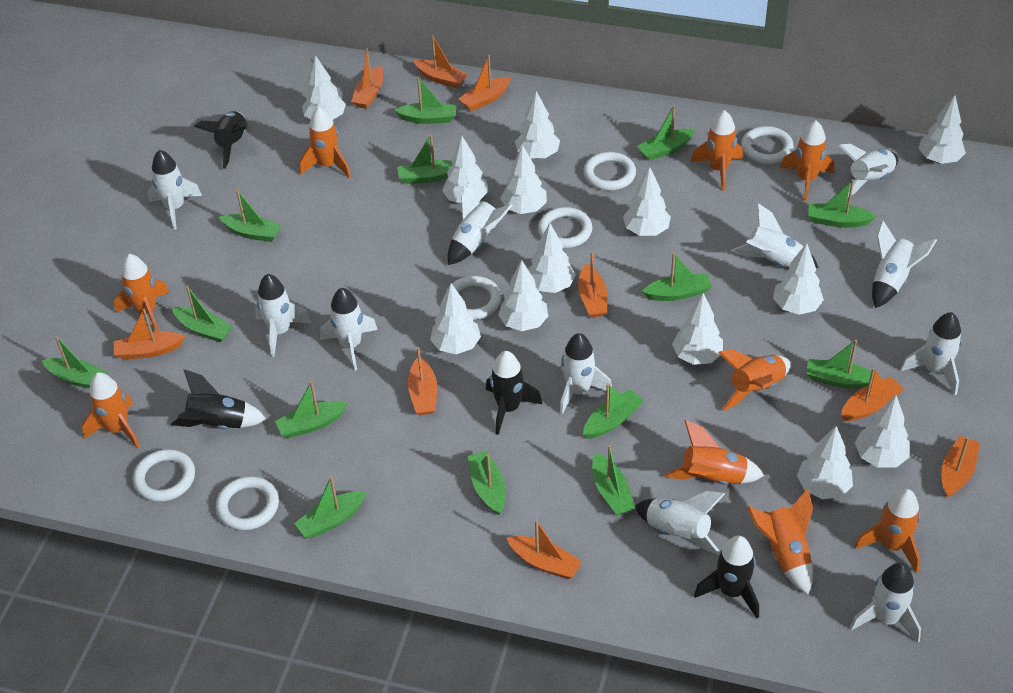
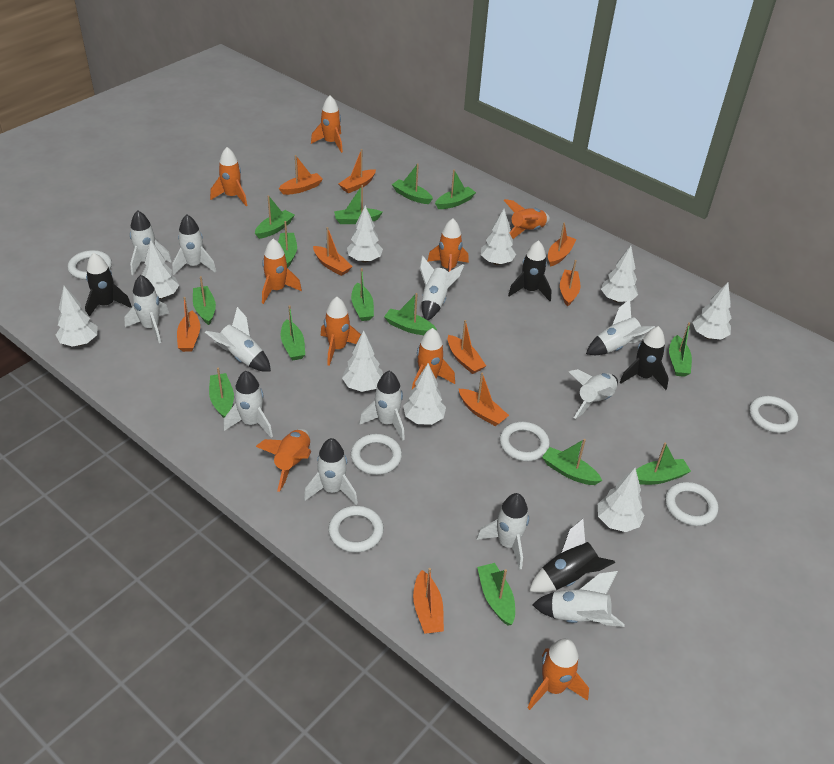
white rocket: [147,150,202,229] [255,274,312,357] [320,288,378,371] [448,182,513,265] [560,333,612,414] [635,491,725,555] [731,203,819,268] [839,144,898,197] [850,563,921,643] [872,220,937,308] [901,312,962,395] = 11 -> [124,275,169,343] [130,210,172,275] [172,214,216,275] [205,307,271,372] [223,371,273,438] [304,438,358,505] [359,371,405,441] [420,256,464,320] [477,493,529,570] [532,571,625,627] [569,369,618,419] [586,299,655,355] = 12
white tree: [302,55,346,120] [430,283,481,354] [442,136,489,204] [498,260,548,331] [500,145,547,214] [515,91,560,159] [528,223,576,293] [623,167,671,236] [672,293,723,365] [773,243,824,315] [797,426,853,499] [855,395,910,468] [918,95,966,164] = 13 -> [56,286,98,347] [142,240,179,299] [342,330,383,392] [347,205,383,263] [403,363,446,425] [481,209,516,265] [598,468,644,532] [601,246,638,303] [692,282,731,339] = 9

